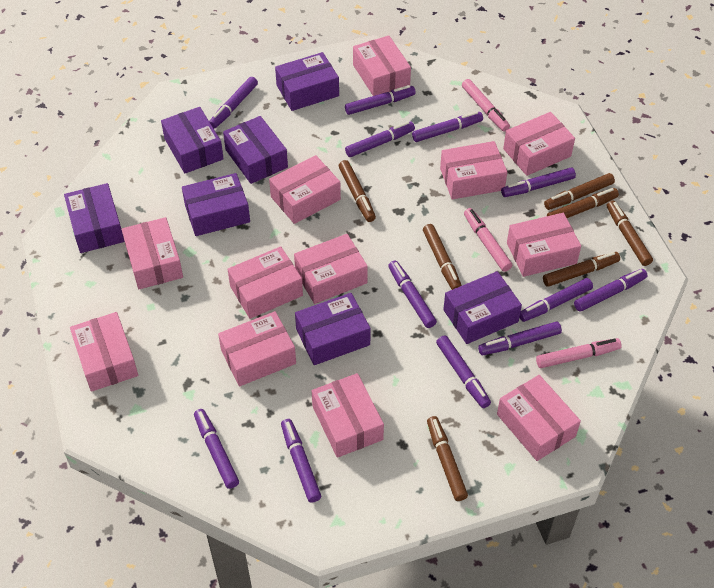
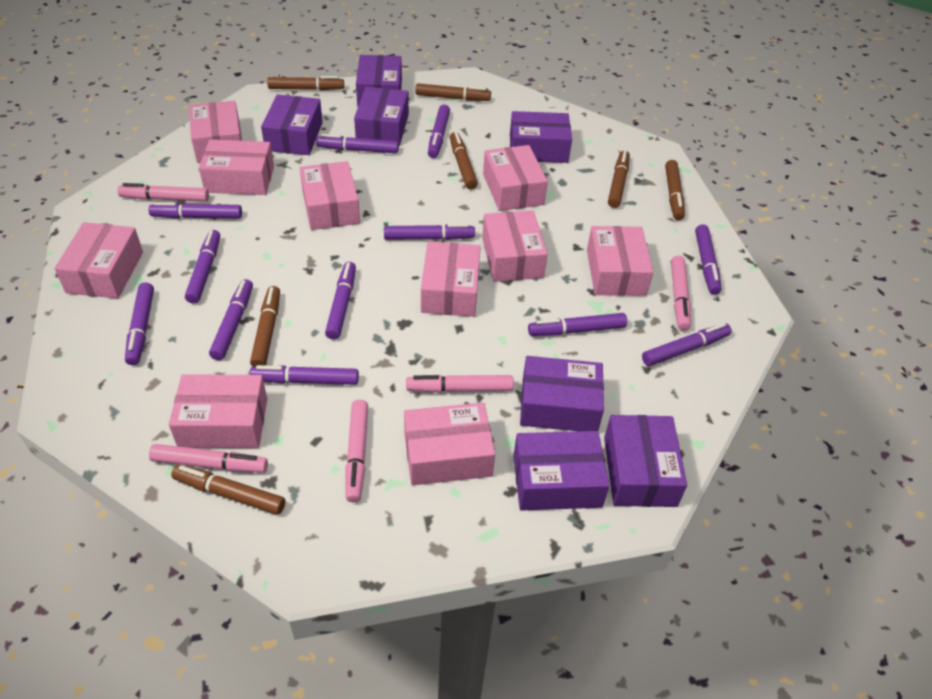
pink box: [70,312,138,392] [122,217,183,289] [218,311,296,386] [228,246,303,319] [269,155,341,224] [294,234,368,304] [312,373,384,458] [353,35,411,96] [440,141,507,200] [497,375,581,461] [503,112,575,176] [507,213,581,277] = 12 -> [54,222,143,299] [169,374,267,448] [189,101,242,163] [199,139,274,195] [300,161,360,230] [404,402,495,485] [421,241,481,317] [482,210,548,282] [483,145,548,211] [587,226,653,296] = 10
pink marker: [462,79,510,132] [464,208,512,272] [536,338,621,368] = 3 -> [117,183,209,202] [149,444,268,473] [345,399,368,502] [406,375,514,393] [671,256,691,331] = 5

